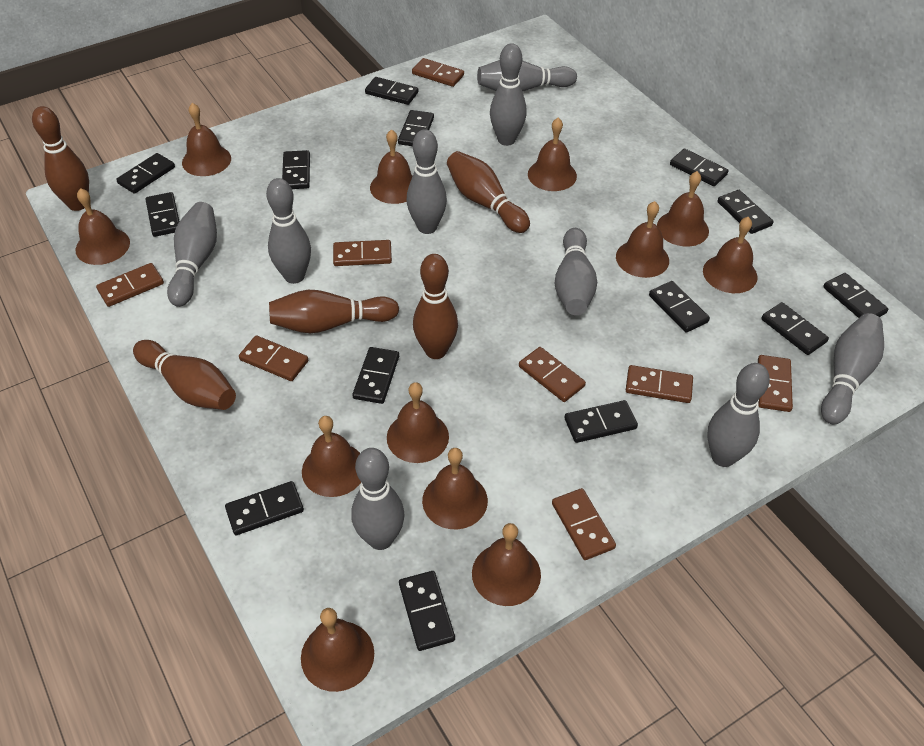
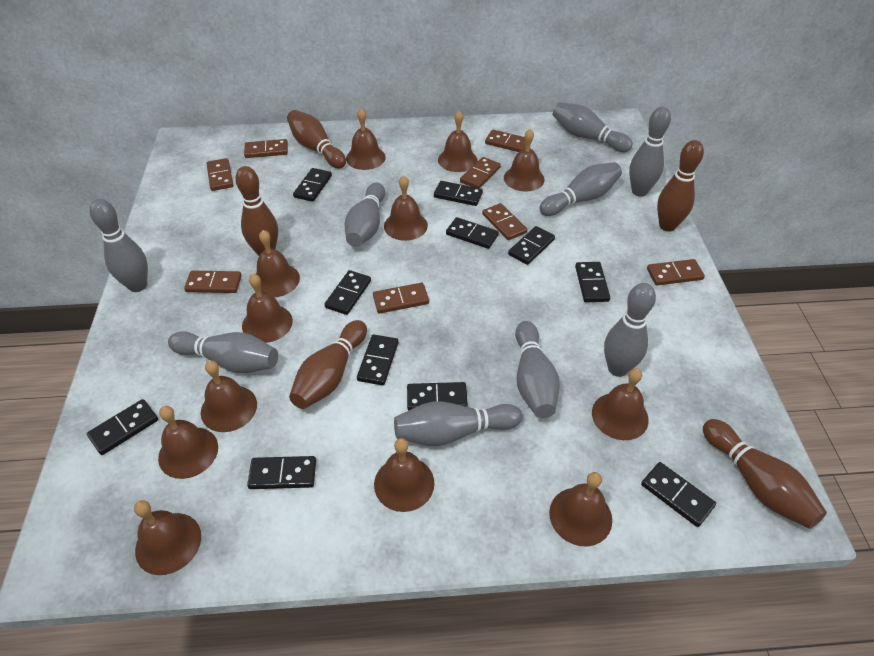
black domino: [116,153,175,194] [145,192,179,237] [225,481,304,535] [282,150,310,189] [352,347,399,404] [365,77,418,105] [398,110,434,146] [399,571,455,651] [564,400,638,443] [649,281,710,333] [670,149,728,186] [718,190,774,234] [761,302,829,355] [823,273,888,318] = 14 -> [87,399,158,455] [247,456,316,489] [293,168,332,202] [324,270,371,315] [357,334,399,386] [407,382,468,411] [434,181,483,206] [446,217,499,249] [508,226,555,265] [575,262,610,302] [641,462,716,527] = 11

